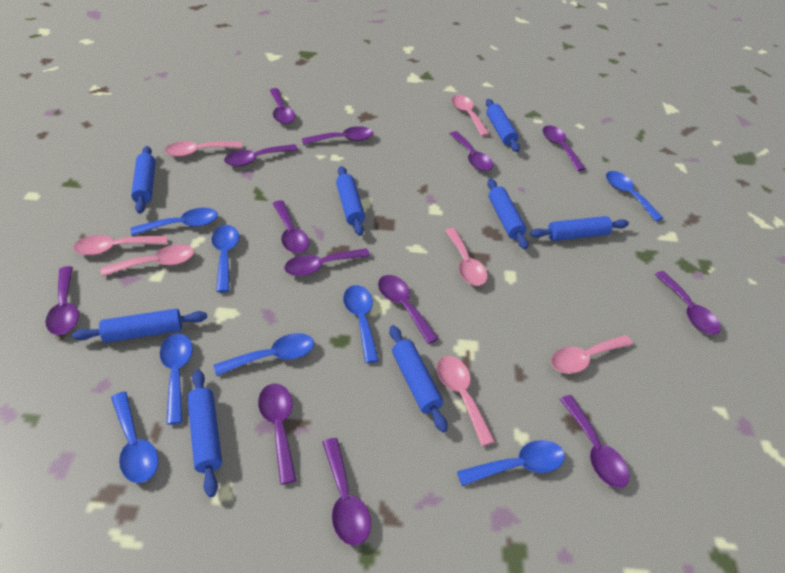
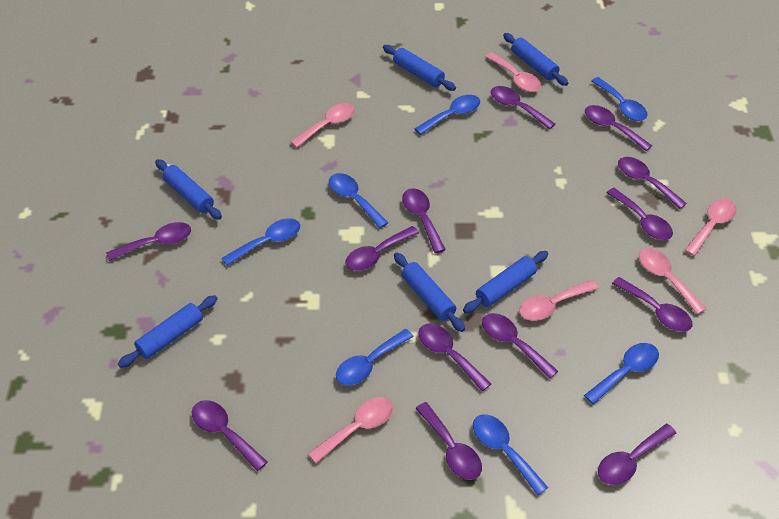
blue rolling pin: [72,309,207,343] [131,146,156,214] [187,370,222,497] [336,166,365,236] [389,325,448,433] [486,99,520,152] [487,178,528,249] [530,216,629,241] = 8 -> [118,295,218,368] [155,159,222,220] [383,45,456,91] [394,252,465,332] [463,251,548,313] [503,33,568,86] = 6
blue spoon: [111,391,159,483] [131,208,218,236] [160,333,193,425] [211,225,239,292] [214,333,314,376] [343,285,379,363] [457,440,565,486] [606,171,663,221] = 8 -> [222,218,300,266] [329,173,388,228] [336,329,414,385] [415,95,480,135] [473,414,548,495] [584,343,659,404] [591,77,648,121] = 7
pink spoon: [73,235,167,256] [101,244,194,277] [165,141,242,157] [437,356,495,446] [445,228,487,286] [451,95,489,136] [551,335,633,374] = 7 -> [291,103,355,148] [308,397,393,463] [485,52,541,92] [520,280,599,321] [639,248,706,315] [684,198,737,256] = 6

